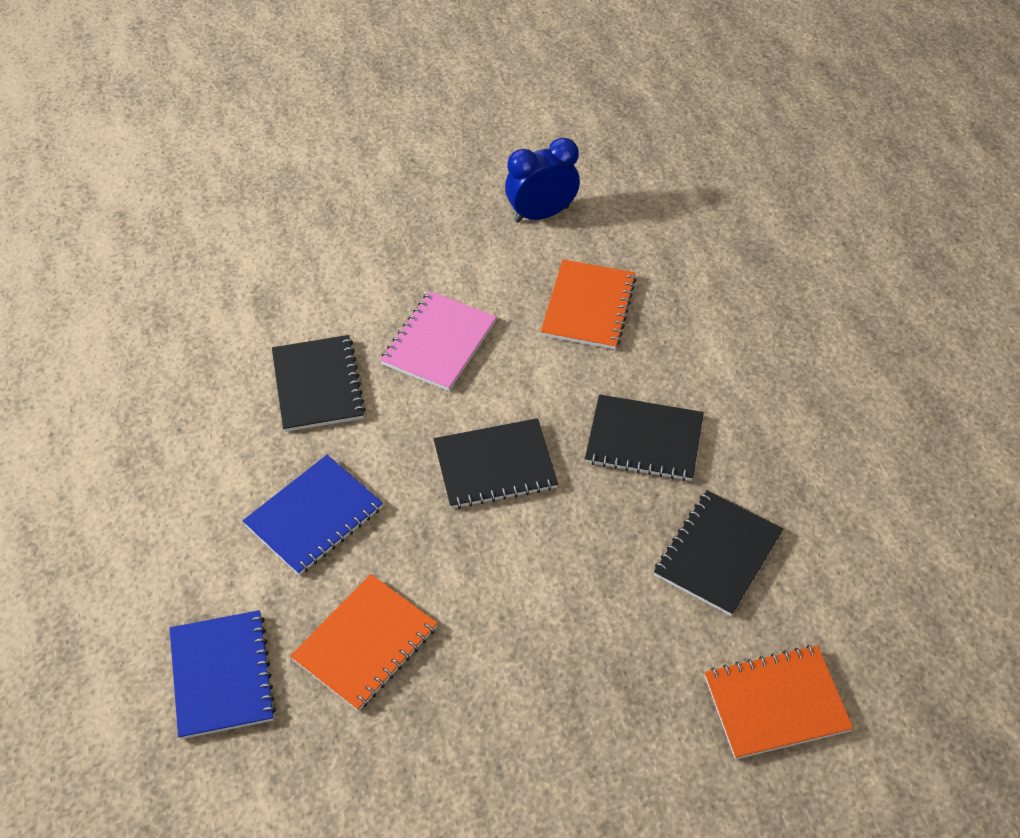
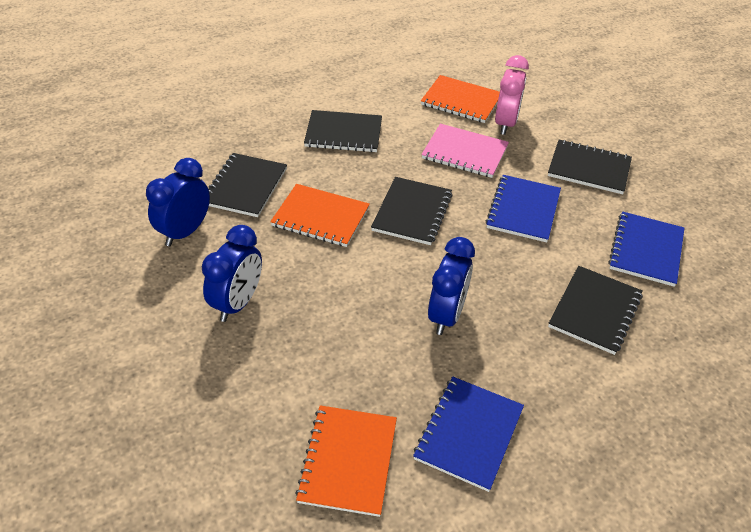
black notebook: [272,335,366,432] [434,418,558,509] [585,394,704,481] [654,490,783,616] = 4 -> [209,153,287,217] [304,110,382,152] [371,177,453,245] [548,139,632,194] [548,266,643,355] = 5
blue clock: [505,138,580,223] = 1 -> [146,158,210,247] [202,225,262,322] [428,237,475,335] = 3
blue notebook: [170,610,276,739] [243,455,383,575] = 2 -> [413,377,524,492] [486,175,561,243] [608,211,684,287] = 3
pink clock: none = 0 -> [495,55,529,135] = 1

